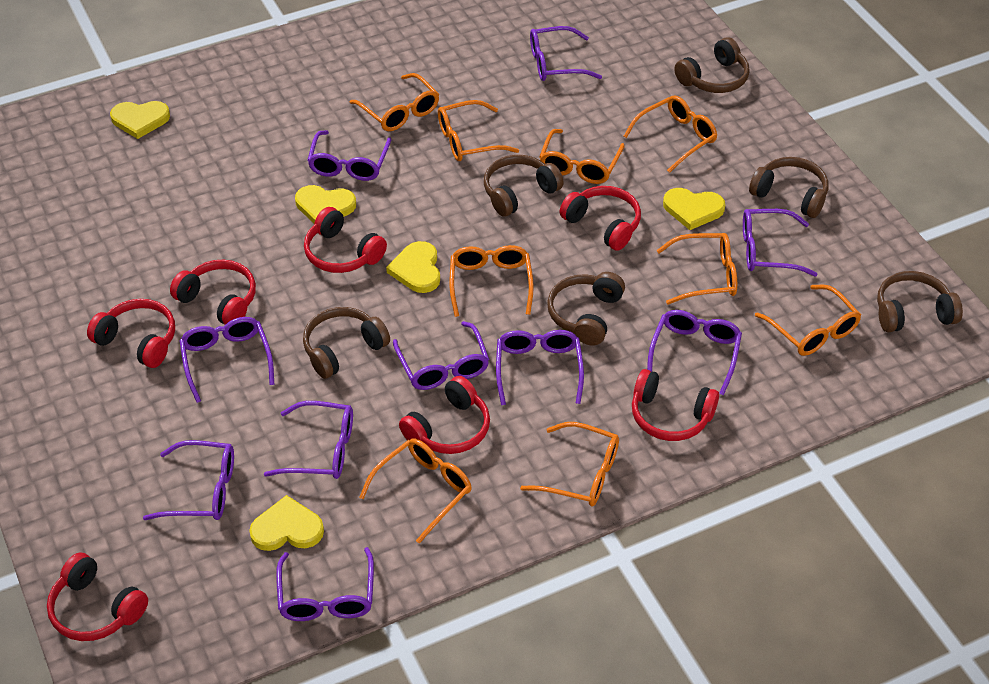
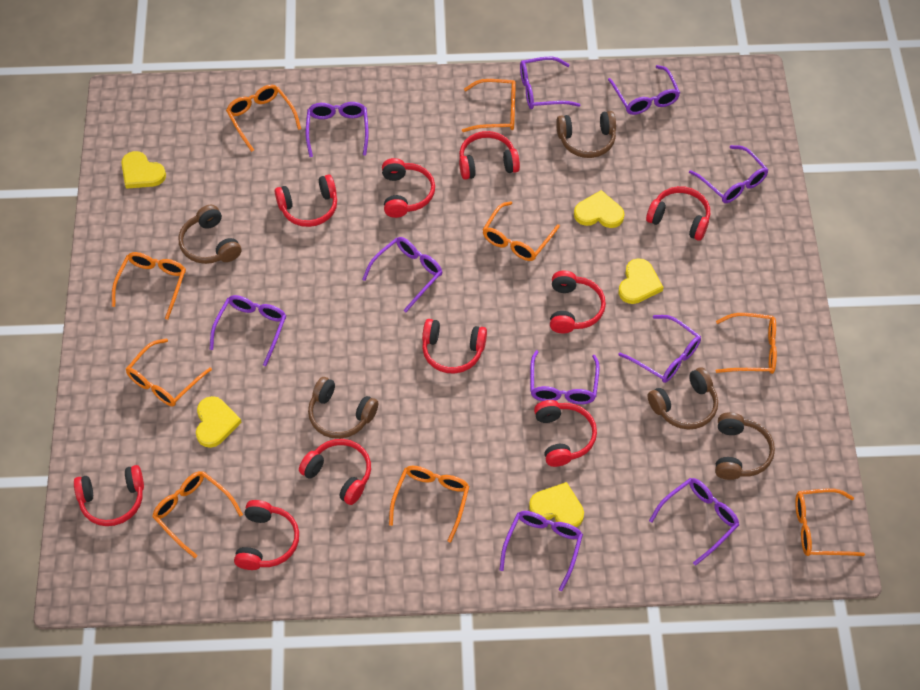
brown headphones: [303,307,390,379] [484,155,564,217] [547,272,625,346] [674,37,750,93] [749,157,828,218] [877,271,963,332] = 6 -> [179,205,241,264] [308,377,378,439] [556,111,616,158] [648,367,718,430] [715,412,775,480] = 5
red headphones: [47,553,148,641] [87,299,175,368] [170,260,256,325] [304,207,387,273] [399,376,490,454] [559,186,641,251] [632,369,719,441] = 7 -> [74,465,144,526] [234,500,299,570] [275,174,337,227] [299,439,371,505] [382,158,435,218] [422,319,487,374] [459,131,520,180] [534,400,597,467] [550,271,606,333] [646,186,710,241] = 10

